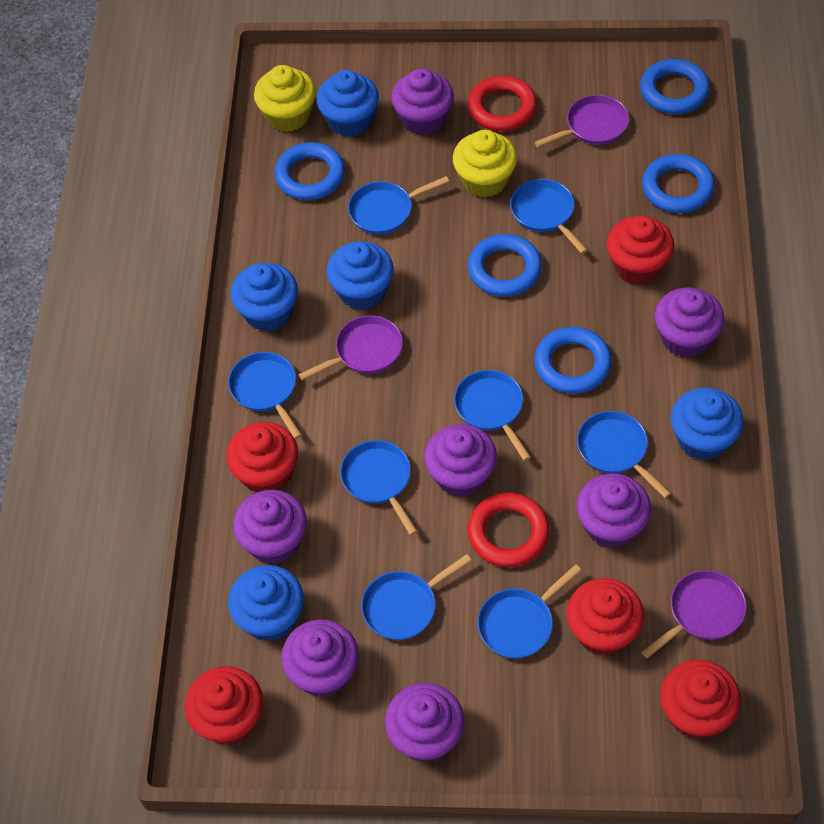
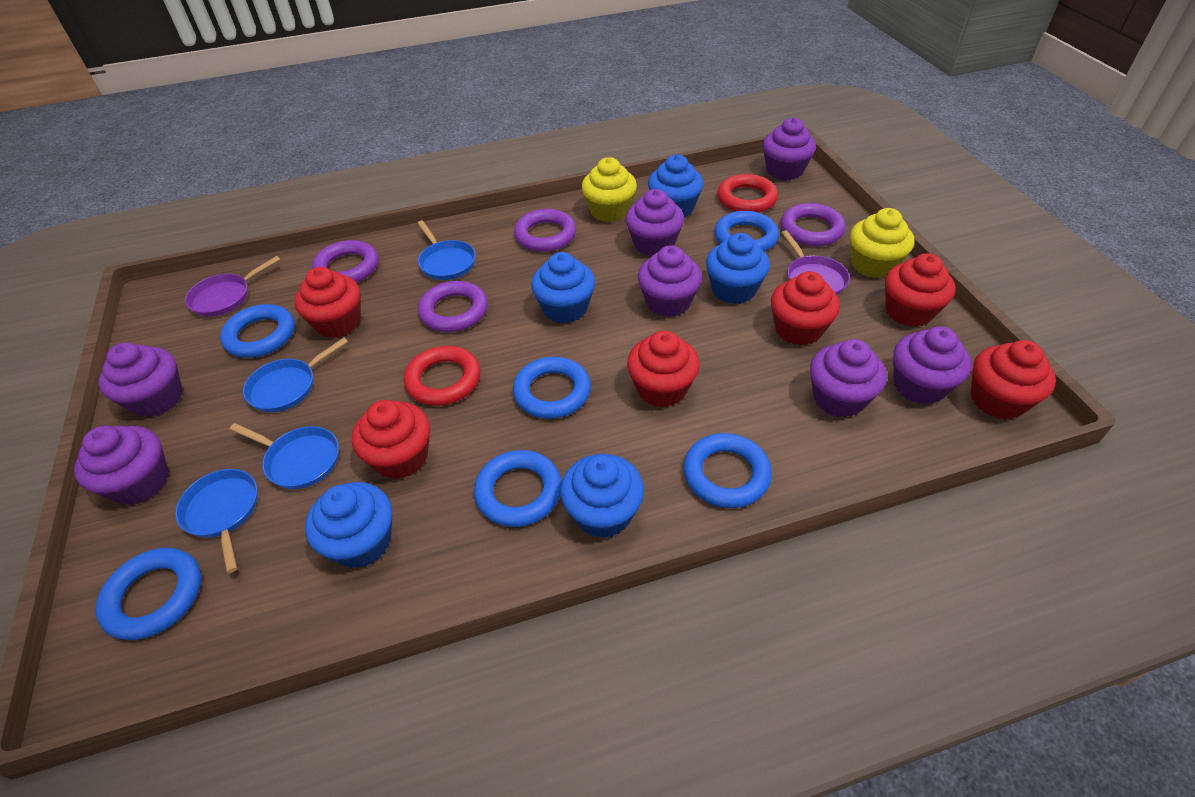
blue pan: [228,352,302,439] [340,440,417,535] [348,176,449,234] [361,554,472,640] [454,370,531,461] [477,564,582,659] [510,179,587,254] [577,411,671,498] = 8 -> [175,469,258,573] [230,423,339,489] [243,338,348,412] [417,221,476,280] = 4
blue ring: [274,142,345,200] [468,234,542,297] [534,327,612,394] [640,59,710,114] [642,154,715,213] = 5 -> [95,548,201,640] [220,304,295,358] [474,450,562,527] [513,357,591,419] [683,433,772,508] [714,211,779,252] = 6
purple pan: [298,315,403,380] [534,95,629,147] [642,570,746,658] = 3 -> [185,256,280,317] [781,230,850,295] = 2
purple ring: none = 0 -> [312,240,378,283] [418,281,488,332] [514,209,576,252] [780,203,845,246] = 4
red cupcake: [185,666,263,745] [226,422,298,493] [567,578,644,656] [607,216,674,285] [660,660,741,739] = 5 -> [294,267,361,338] [352,400,430,479] [627,330,700,408] [771,271,840,346] [885,253,955,327] [971,340,1056,420] = 6

